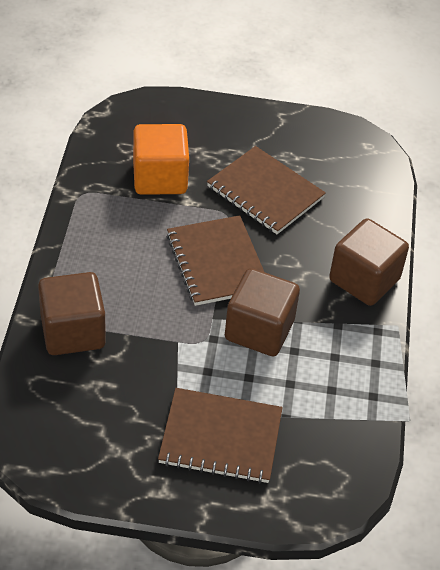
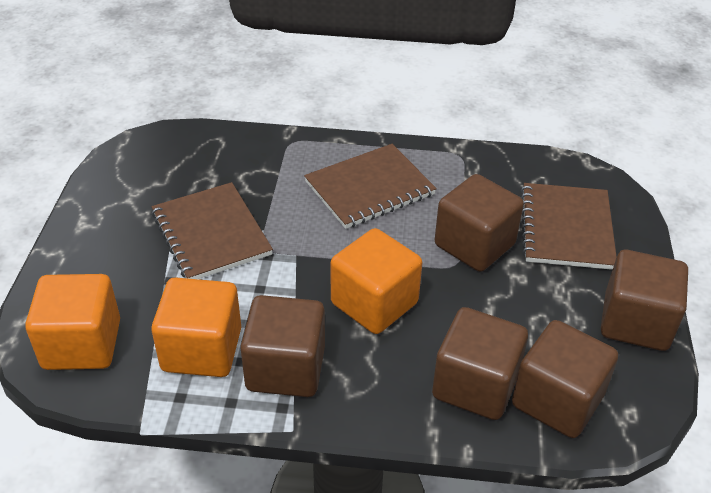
brown cube: [38,272,106,355] [225,268,300,356] [329,218,409,306] = 3 -> [240,295,325,397] [432,307,528,420] [435,174,524,272] [512,320,618,438] [601,250,688,351] = 5
orange cube: [133,124,189,195] = 1 -> [25,274,120,370] [151,277,241,377] [330,228,422,334] = 3

